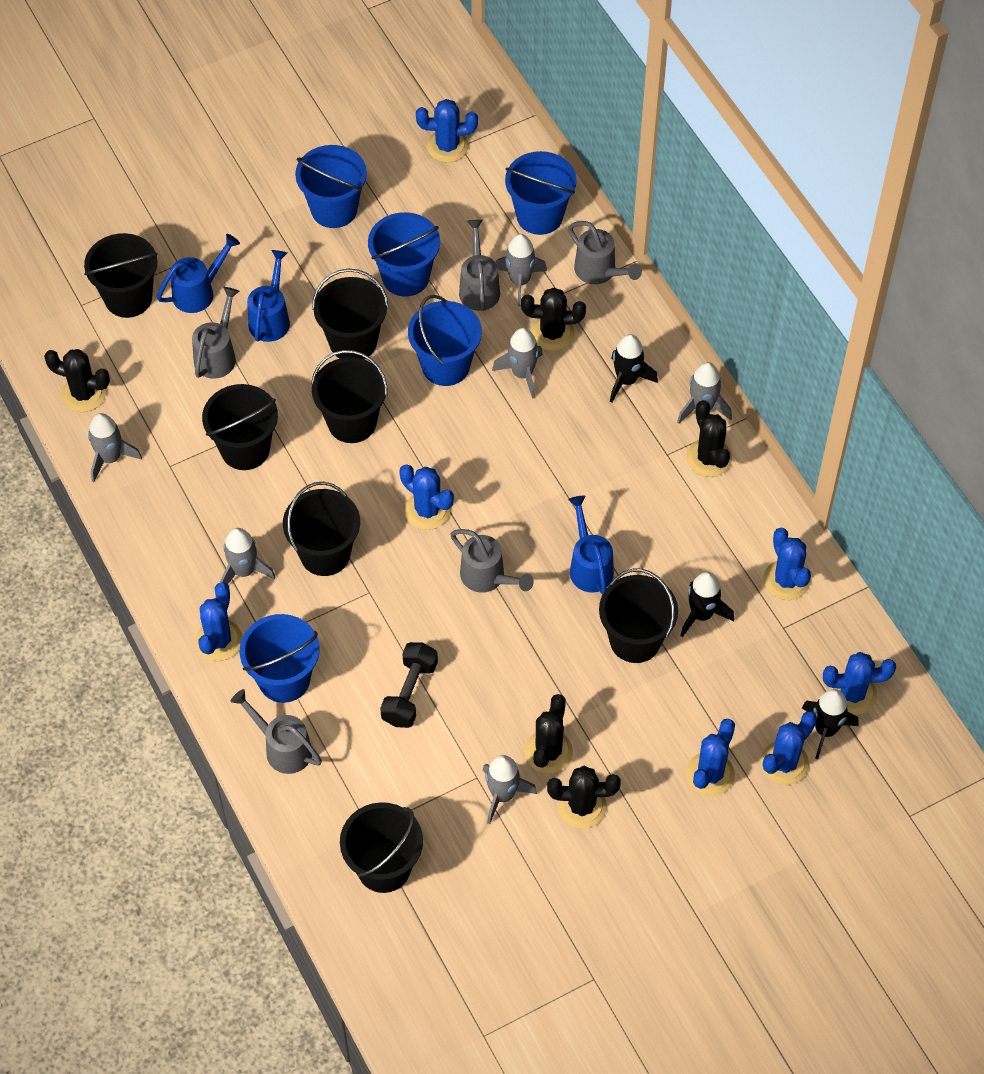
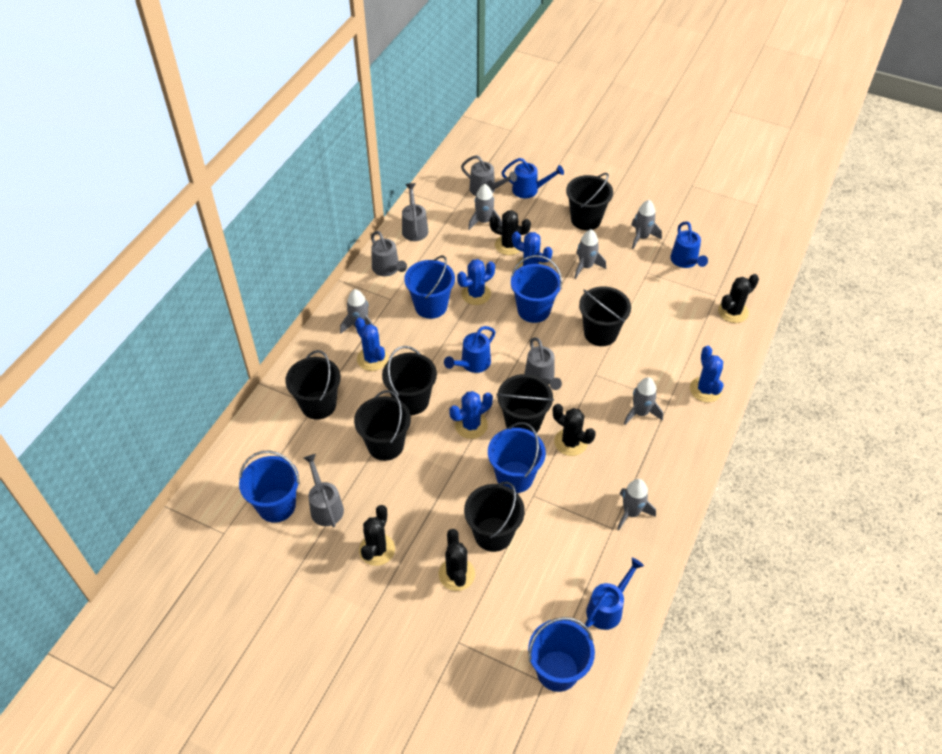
black dumbbell: [380,642,438,728] = 1 -> none = 0
black rocket: [610,334,658,403] [680,572,734,637] [802,689,859,759] = 3 -> none = 0
blue cactus: [195,582,243,661] [400,464,454,530] [416,99,478,163] [686,719,735,796] [760,711,817,785] [764,528,811,600] [823,652,896,715] = 7 -> [355,318,388,371] [449,391,493,439] [457,259,495,305] [512,231,553,269] [690,346,723,402] = 5
blue watering can: [157,234,240,313] [247,250,290,342] [568,496,614,595] = 3 -> [444,326,495,373] [501,158,564,198] [585,558,644,630] [670,221,708,268] = 4

